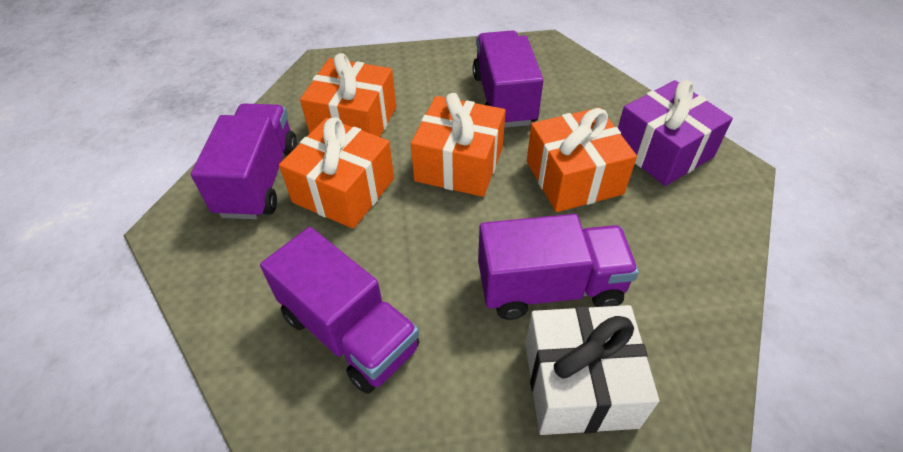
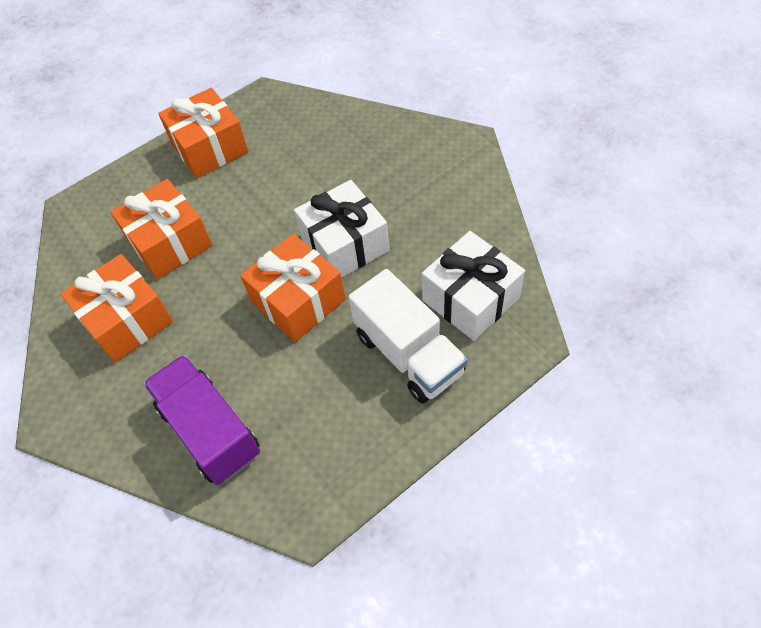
purple gift: [618,80,733,186] = 1 -> none = 0
purple truck: [191,104,297,219] [260,227,420,394] [472,30,543,128] [478,214,639,320] = 4 -> [143,354,260,485] = 1
white gift: [525,305,659,435] = 1 -> [294,180,389,278] [422,231,525,341] = 2
white truck: none = 0 -> [348,269,468,403] = 1

